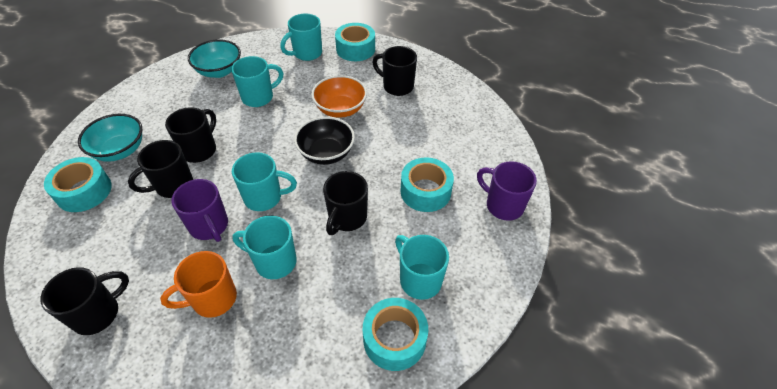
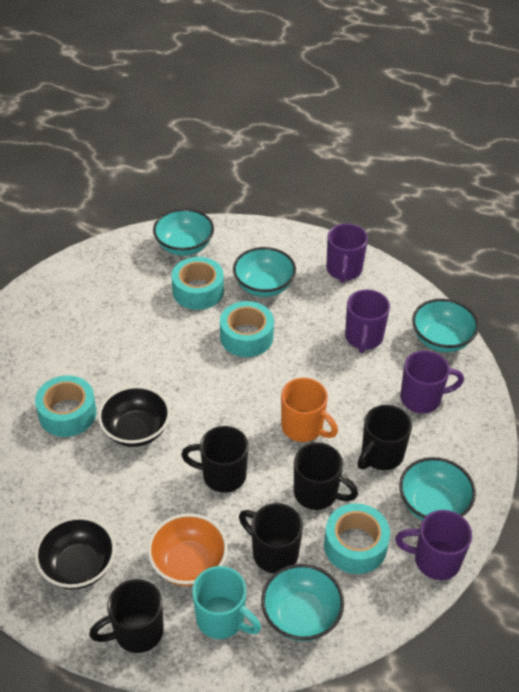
black bowl: [294,117,355,165] = 1 -> [35,516,116,590] [98,386,170,447] = 2
purple mug: [171,179,228,242] [477,161,537,221] = 2 -> [326,223,368,283] [345,290,390,353] [395,510,472,580] [400,351,464,413] = 4
turquoise bowl: [78,114,142,162] [188,39,241,78] = 2 -> [153,209,214,256] [233,247,296,297] [261,564,344,641] [399,457,476,520] [412,299,479,352] = 5
turquoise mug: [231,56,283,107] [232,152,297,211] [232,216,297,279] [280,13,322,61] [395,235,449,300] = 5 -> [192,566,261,639] = 1

